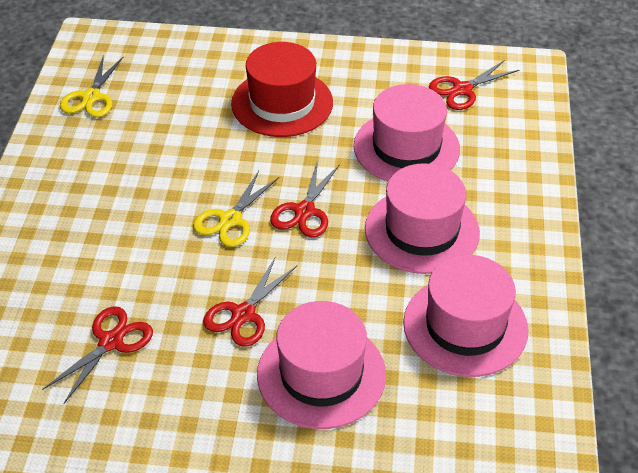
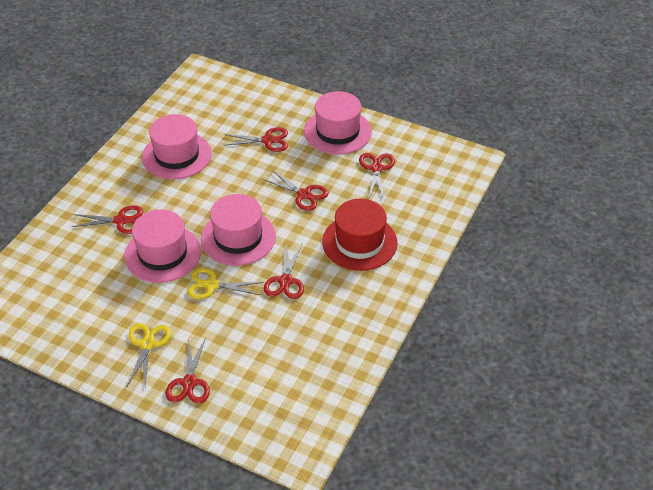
red scissors: [42,306,153,404] [203,256,297,347] [270,160,340,237] [429,60,519,110] = 4 -> [71,205,143,234] [165,338,210,403] [223,127,288,152] [263,170,329,211] [264,244,304,299] [359,153,395,199] = 6

